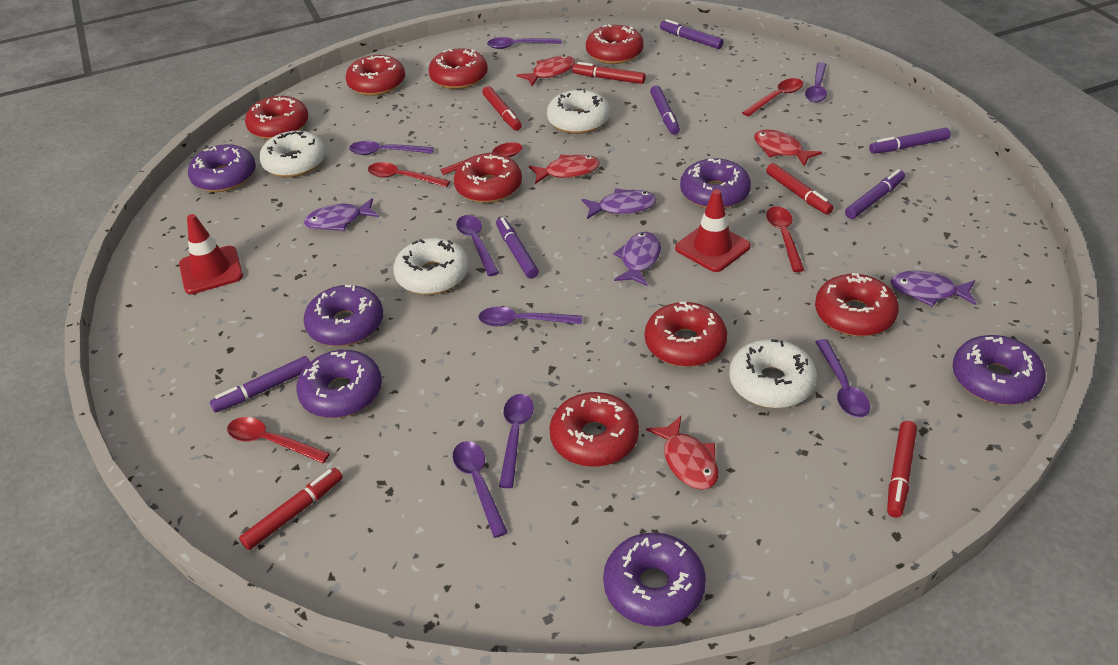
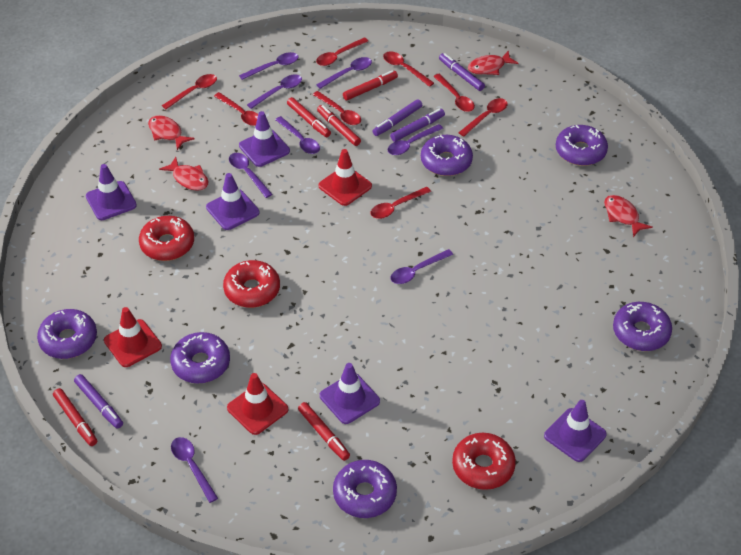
purple fish: [304,198,379,231] [582,188,656,219] [613,232,661,286] [890,271,977,307] = 4 -> none = 0
purple marker: [210,356,310,412] [496,217,539,279] [650,85,680,135] [660,19,724,49] [845,169,905,219] [869,128,951,154] = 6 -> [74,374,123,429] [372,99,422,136] [390,109,445,142] [439,53,485,91] = 4
purple traffic cone: none = 0 -> [86,164,137,220] [206,173,259,230] [239,111,290,167] [320,363,380,424] [544,400,607,462] = 5
red donut: [245,96,308,139] [345,55,405,96] [428,49,488,89] [454,153,522,203] [549,392,639,467] [586,24,644,64] [645,302,727,367] [815,273,899,336] = 8 -> [139,216,194,261] [223,260,280,308] [452,433,516,490] = 3
red spoon: [227,417,330,463] [368,162,450,187] [440,142,523,175] [742,78,803,117] [766,206,804,272] = 5 -> [162,74,217,109] [214,92,258,126] [313,91,361,125] [316,37,368,66] [371,187,431,219] [383,51,434,87] [433,74,475,112] [458,98,508,137] = 8
red traffic cone: [179,214,243,294] [675,189,751,272] = 2 -> [104,307,162,367] [227,373,288,435] [318,149,372,206] = 3
white donut: [259,131,326,177] [393,238,469,295] [547,89,610,134] [729,339,817,408] = 4 -> none = 0

